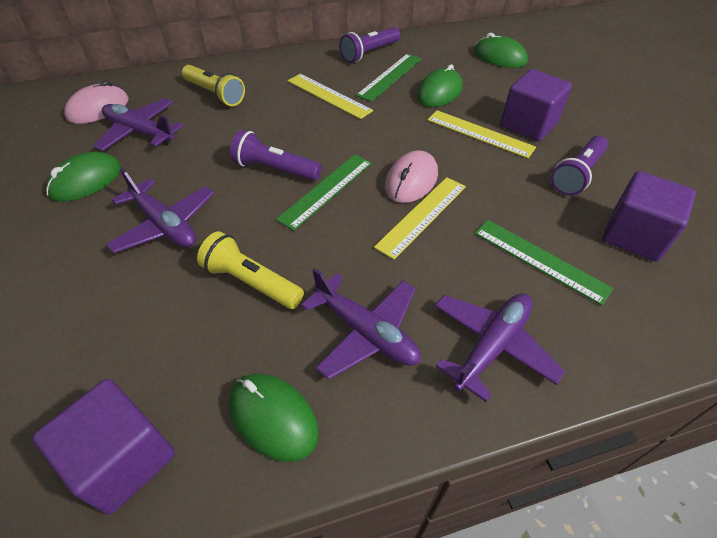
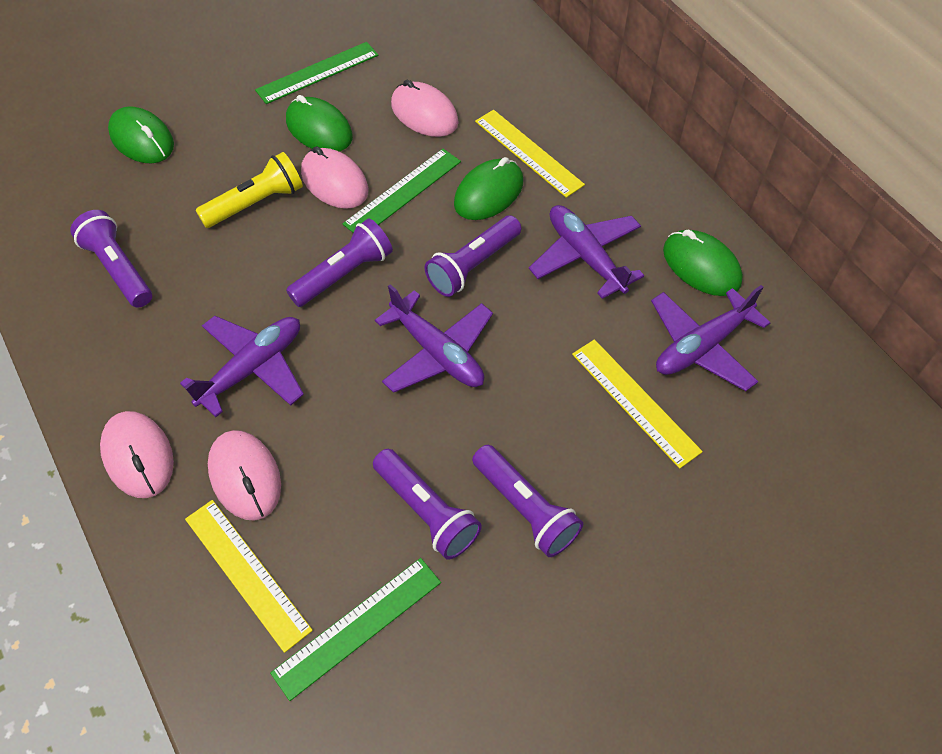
pink mouse: [64,80,129,124] [385,150,438,203] = 2 -> [100,411,174,498] [208,430,281,521] [301,146,368,209] [391,80,459,137] = 4
purple cube: [32,379,175,515] [501,69,572,141] [602,171,696,262] = 3 -> none = 0
purple flashlight: [230,130,322,181] [339,27,400,63] [551,135,608,196] = 3 -> [70,210,152,308] [286,219,393,307] [373,449,482,560] [425,215,521,297] [472,445,583,557] = 5
yellow flashlight: [182,65,245,106] [197,231,304,309] = 2 -> [196,152,303,228] = 1

